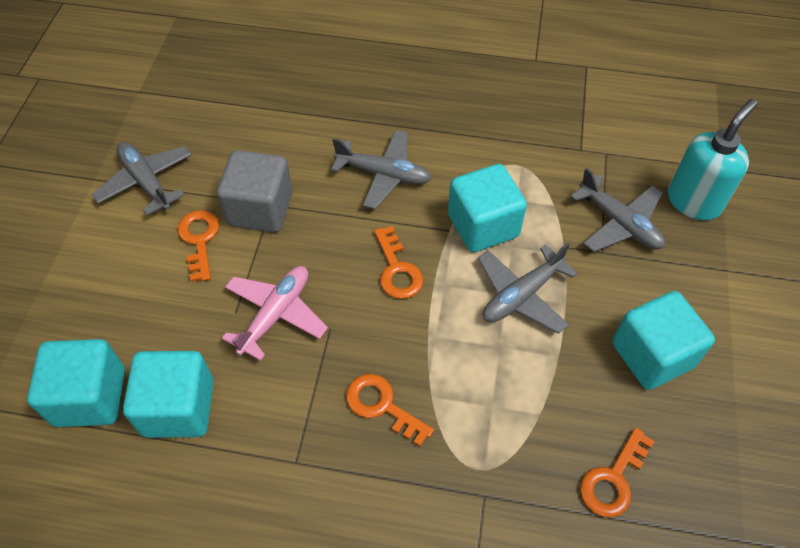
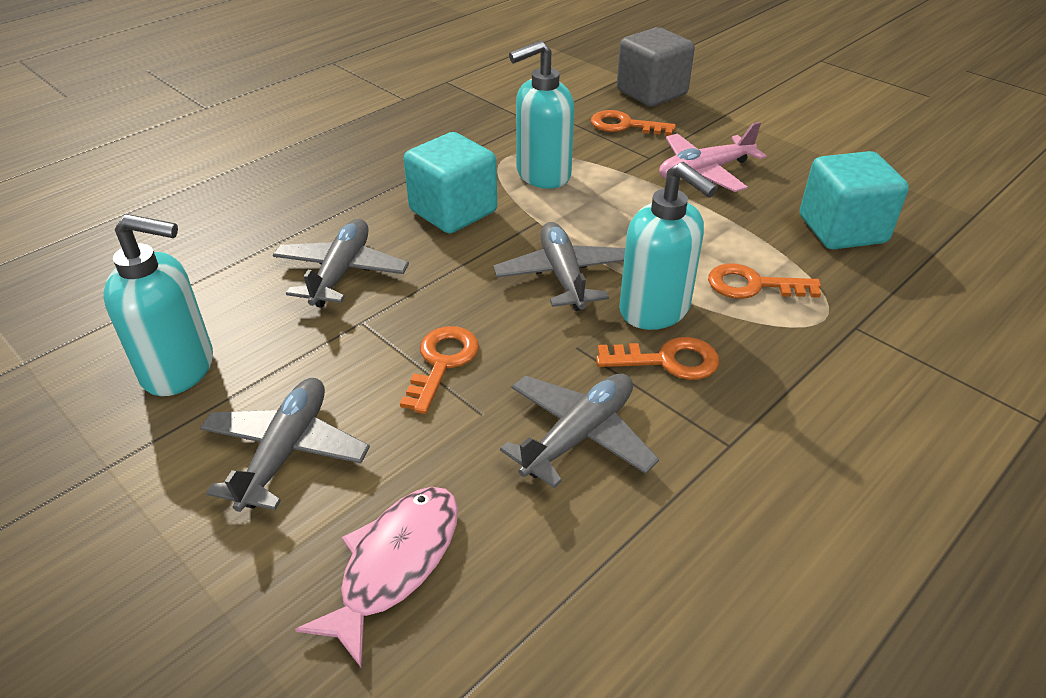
pink fish: none = 0 -> [295,487,458,667] = 1
turquoise cube: [27,339,125,427] [123,351,214,438] [448,164,527,252] [612,291,715,390] = 4 -> [404,132,497,234] [800,151,909,250] = 2
turquoise soap dispenser: [668,99,758,220] = 1 -> [103,214,213,396] [509,40,574,189] [619,162,718,330] = 3

